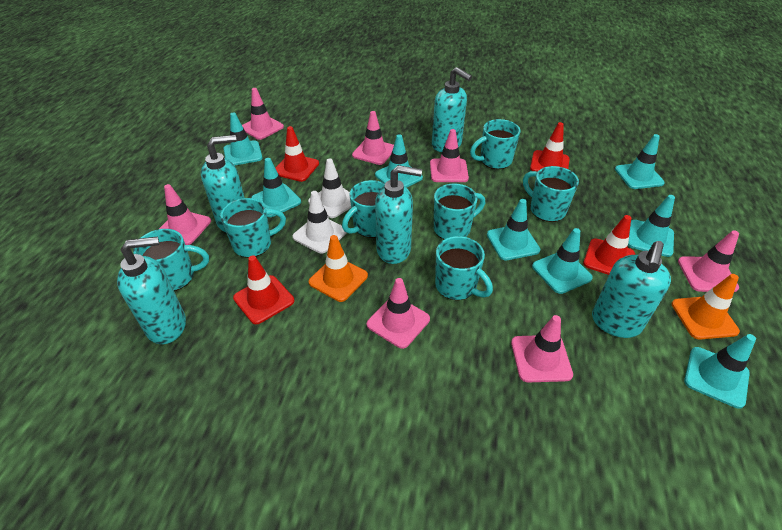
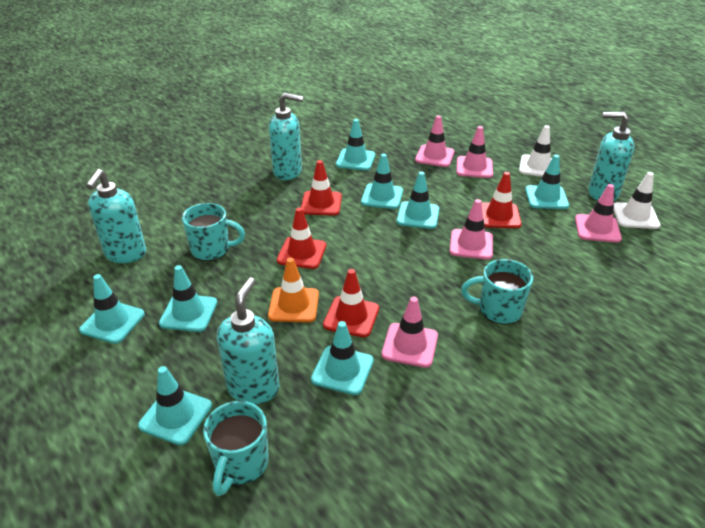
orange traffic cone: [309,235,368,302] [672,274,740,340] = 2 -> [268,257,319,323] = 1
pink traffic cone: [159,184,211,245] [242,88,284,140] [352,111,394,165] [367,278,430,349] [430,129,469,182] [511,315,573,383] [678,230,739,292] = 7 -> [382,297,438,368] [415,115,454,167] [449,199,493,260] [456,126,493,178] [575,184,622,243] = 5
turquoise mug: [133,229,209,291] [220,198,286,258] [342,180,385,238] [434,183,485,239] [435,236,493,300] [470,119,520,169] [523,166,579,222] = 7 -> [182,203,245,261] [203,401,269,496] [461,259,533,324] = 3
turquoise soap dispenser: [117,237,186,344] [201,135,245,233] [375,165,422,264] [432,67,472,152] [592,241,671,338] = 5 -> [86,169,146,263] [217,277,280,404] [269,93,303,180] [588,112,635,201] = 4

